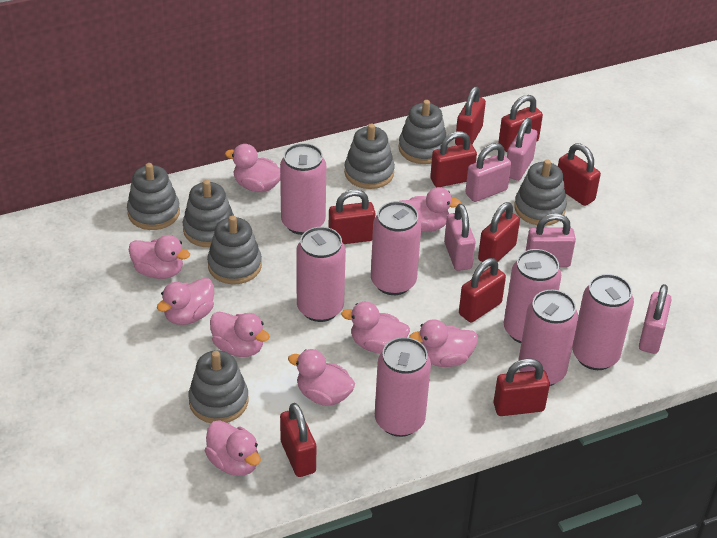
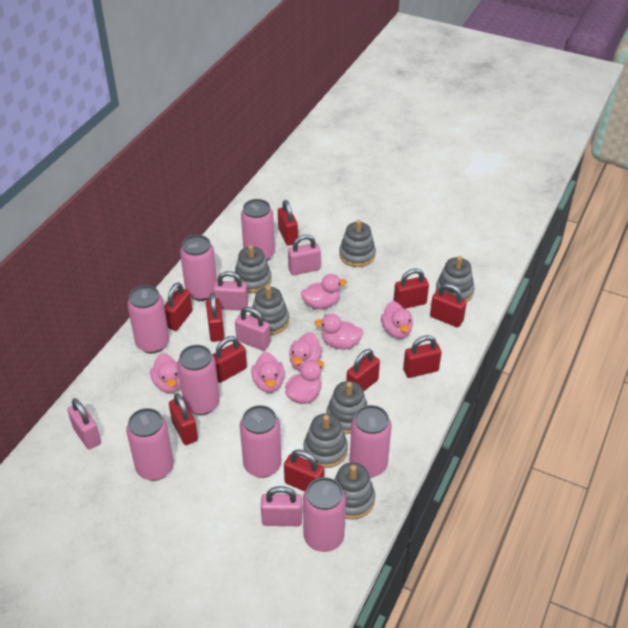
pink can: [280,143,326,235] [296,227,346,322] [371,201,421,295] [375,337,431,437] [504,249,561,343] [518,290,578,386] [572,274,634,370] = 7 -> [126,408,174,481] [127,285,169,354] [177,345,220,415] [180,235,217,301] [240,405,282,478] [241,199,275,261] [303,477,346,552] [350,405,392,478] = 8
pink duck: [128,235,190,279] [157,278,214,325] [205,420,261,476] [210,312,270,357] [225,144,280,192] [288,349,355,406] [341,302,410,354] [400,187,461,232] [409,320,478,367] = 9 -> [150,353,181,393] [252,352,285,393] [285,360,324,404] [289,332,322,371] [301,274,347,309] [314,314,363,350] [381,301,413,339] = 7
red padlock: [280,403,316,477] [329,189,375,244] [430,131,477,187] [455,86,486,145] [459,258,506,323] [478,202,520,267] [493,358,550,416] [498,95,543,152] [558,143,601,206] = 9 -> [164,282,192,331] [169,393,198,445] [206,293,225,342] [212,336,247,383] [278,200,298,246] [284,450,324,491] [346,349,380,392] [393,268,429,309] [403,335,442,378] [430,283,467,327] = 10

